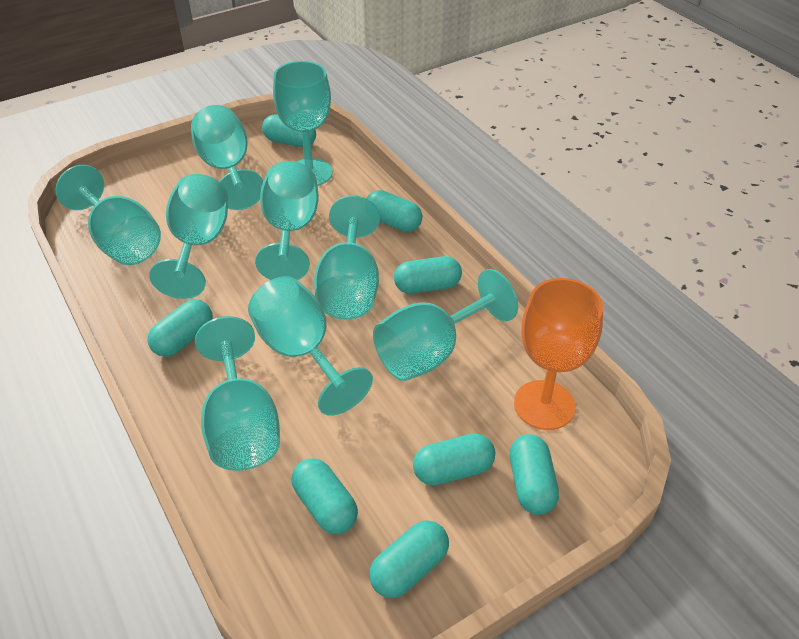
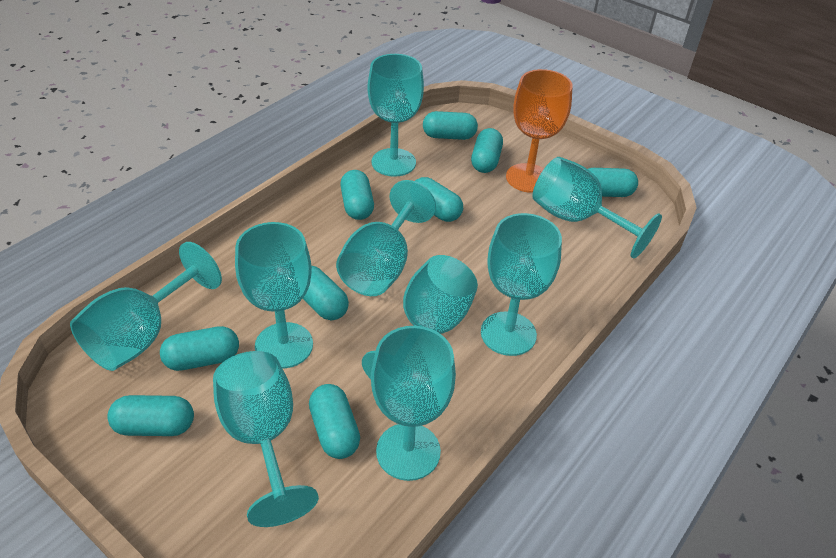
turquoise capsule: [147,299,212,357] [262,115,316,147] [292,458,358,534] [366,190,423,232] [369,520,449,598] [394,256,462,294] [413,433,495,486] [510,434,559,515] = 8 -> [107,395,194,436] [160,326,239,371] [303,266,349,320] [309,384,360,459] [340,170,374,220] [415,177,463,222] [423,111,478,140] [471,128,503,173] [588,168,638,197] = 9

